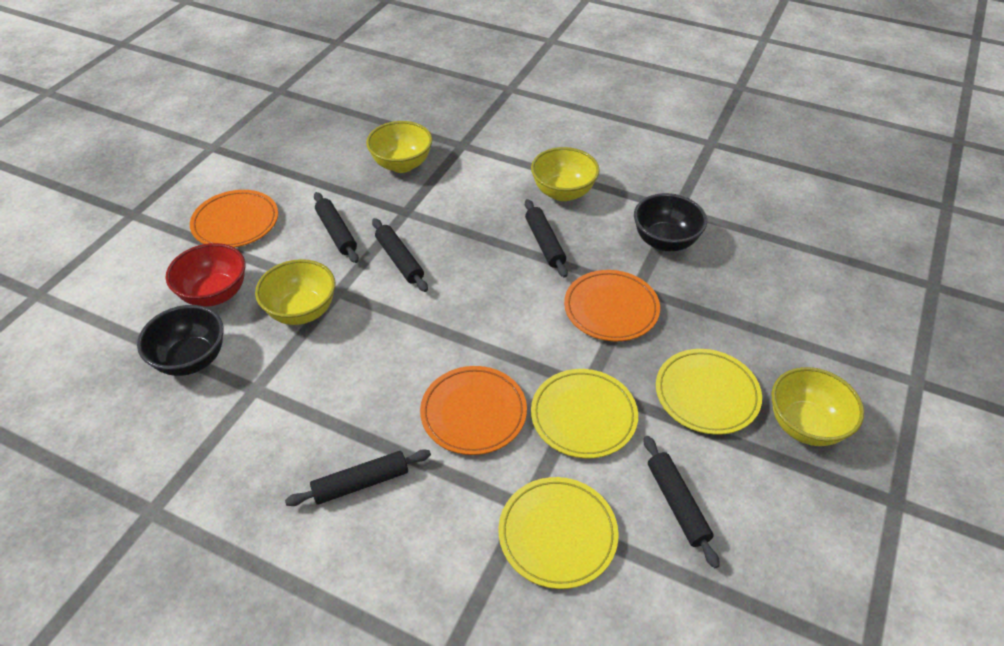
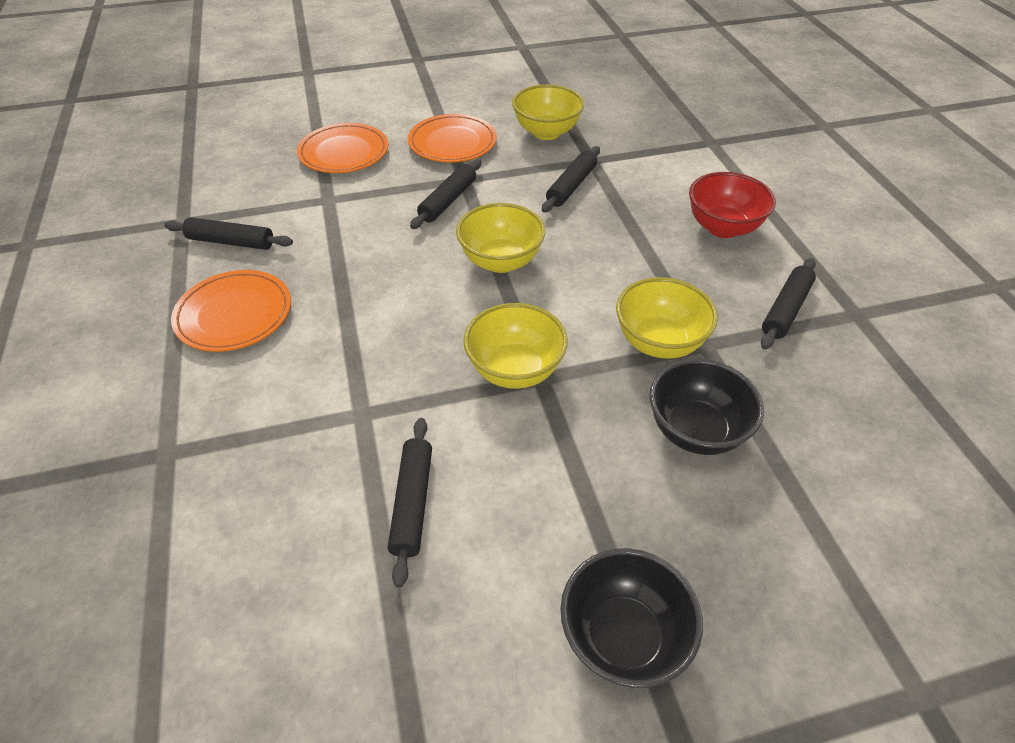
yellow plate: [499,477,619,589] [531,369,638,458] [656,349,762,435] = 3 -> none = 0

